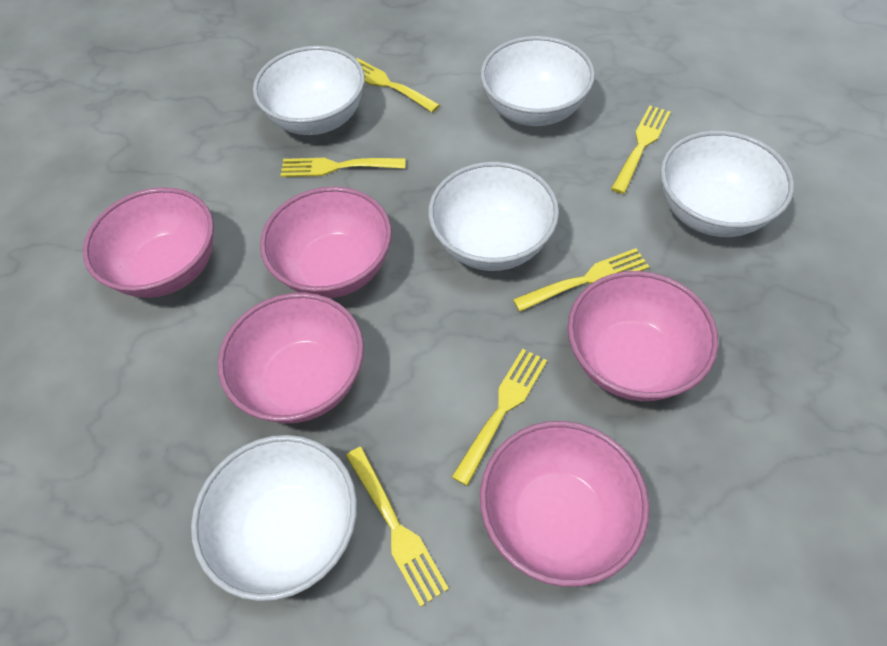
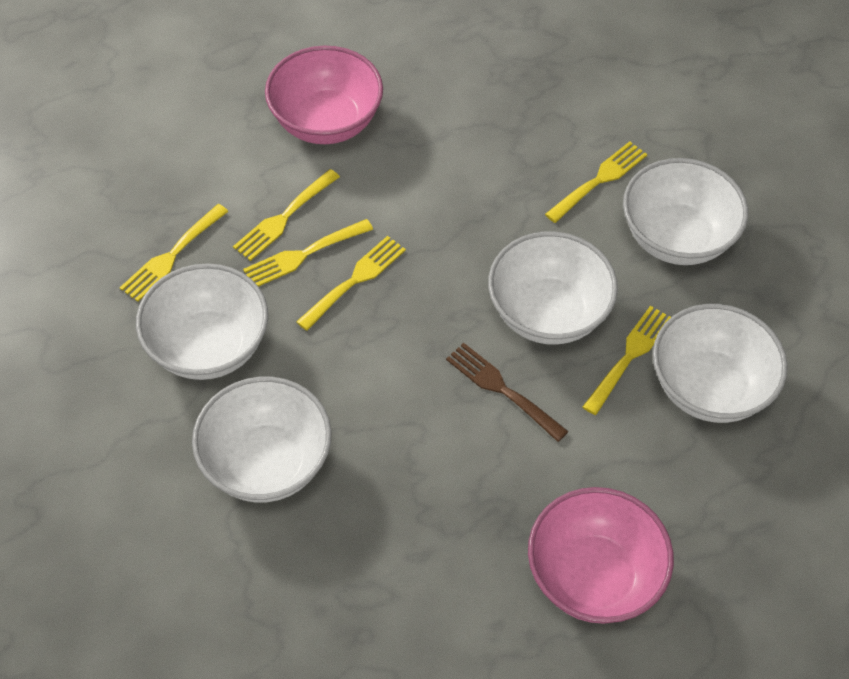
brown fork: none = 0 -> [446,343,569,442] = 1
pink bowl: [83,187,214,298] [218,292,364,423] [260,187,392,298] [480,421,649,587] [568,271,718,401] = 5 -> [265,46,383,144] [528,487,674,624] = 2

